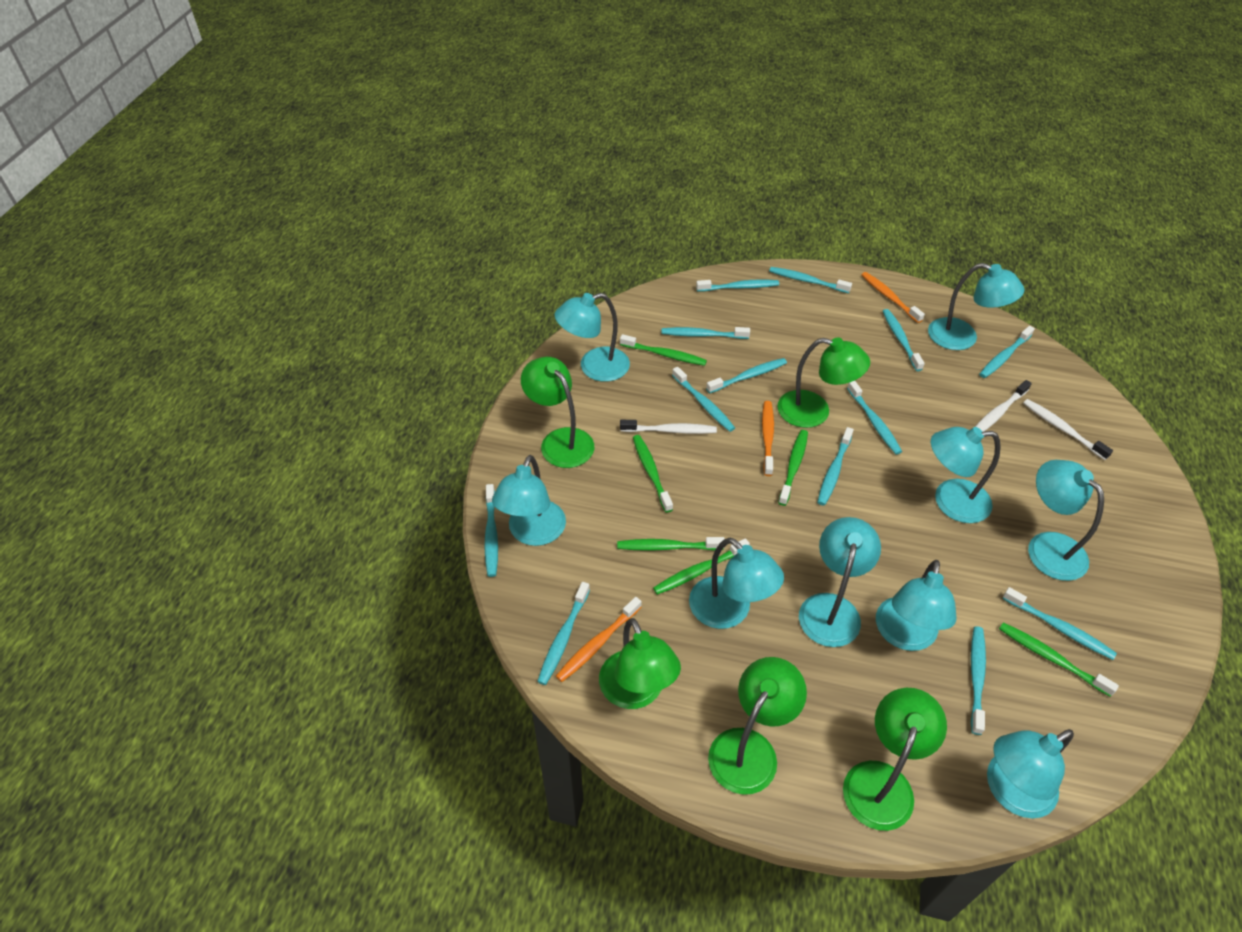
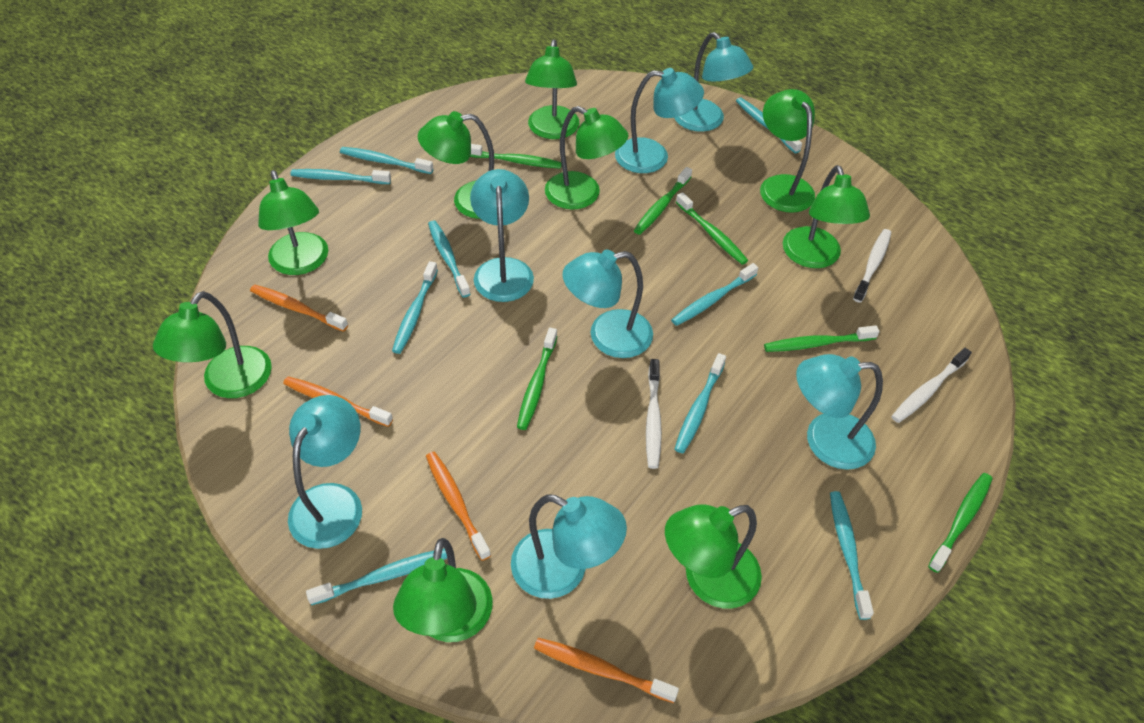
green lamp: [521,357,594,468] [599,618,681,709] [708,657,807,795] [777,337,870,428] [843,688,947,831] = 5 -> [153,291,272,398] [258,170,328,275] [393,538,493,642] [418,111,494,219] [525,39,579,139] [545,106,628,209] [665,504,762,609] [760,89,815,213] [783,165,870,268] = 9
orange toothbrush: [556,597,642,682] [762,401,774,476] [861,272,925,323] = 3 -> [250,285,348,332] [283,376,393,427] [426,452,491,561] [534,638,679,703] = 4
turquoise lamp: [492,455,566,546] [555,293,630,382] [689,538,784,629] [799,517,881,647] [876,560,957,651] [928,263,1024,350] [931,427,1001,523] [987,729,1074,819] [1028,460,1104,581] = 9 -> [288,395,362,549] [470,169,534,302] [511,494,627,599] [562,250,653,358] [615,68,704,173] [674,32,753,132] [796,354,883,470] = 7
turquoise toothbrush: [484,484,498,577] [537,582,590,685] [661,327,750,339] [672,367,735,432] [696,280,779,292] [706,358,787,393] [769,267,852,293] [817,427,854,506] [847,380,902,455] [883,309,925,371] [971,626,986,735] [979,326,1035,378] [1002,587,1117,660] = 13 -> [290,169,391,184] [306,548,447,605] [340,147,434,174] [392,261,438,354] [428,220,470,298] [671,263,758,326] [675,353,726,453] [736,98,802,154] [830,491,874,620] = 9

